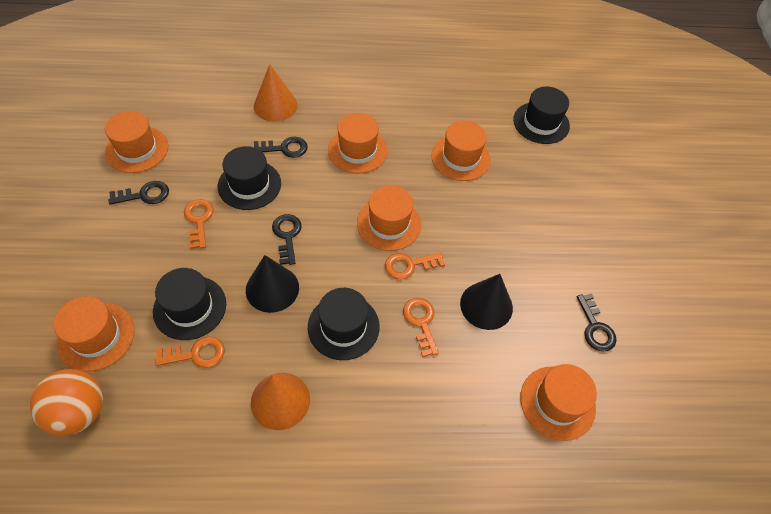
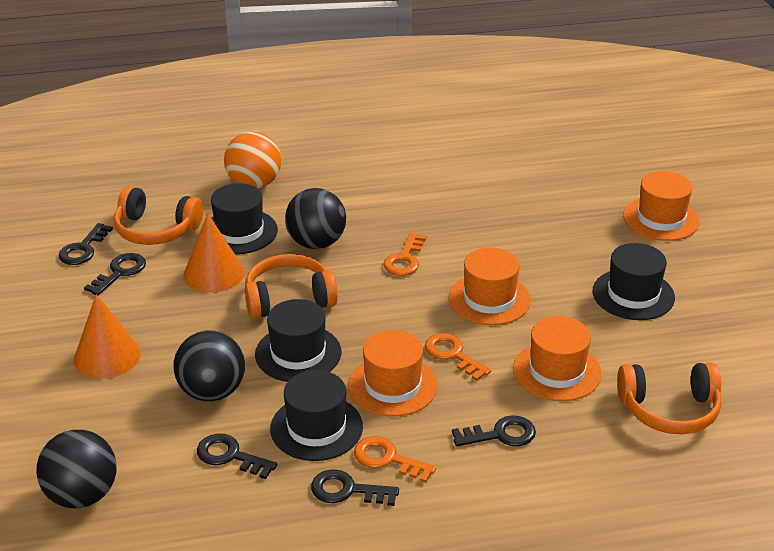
black ball: none = 0 -> [36,430,117,508] [173,330,245,401] [285,188,346,249] = 3
black cone: [246,255,299,313] [460,274,513,330] = 2 -> none = 0
black key: [109,181,169,205] [254,137,308,158] [272,214,302,265] [577,294,617,352] = 4 -> [58,223,113,265] [84,253,146,296] [197,434,277,479] [311,469,399,506] [452,415,536,446] = 5
orange hat: [54,296,135,372] [105,111,168,173] [328,113,388,174] [357,185,421,251] [431,121,491,181] [520,364,597,441] = 6 -> [348,330,438,417] [449,248,531,325] [513,316,602,401] [623,171,700,241] = 4
orange headphones: none = 0 -> [113,186,203,245] [245,254,338,319] [617,362,721,434] = 3
orange key: [155,336,225,368] [184,199,214,249] [385,252,445,279] [403,298,439,357] = 4 -> [354,436,436,483] [383,233,426,276] [425,333,491,381] = 3

